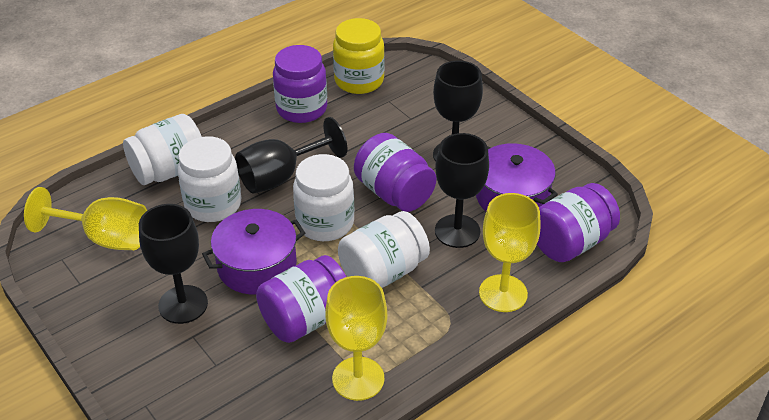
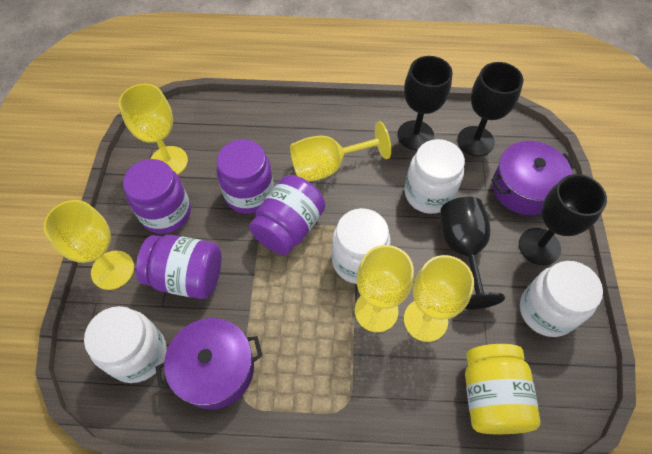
yellow goblet: [24,187,147,250] [325,276,387,401] [479,193,540,312] = 3 -> [43,200,134,290] [119,84,188,175] [290,121,391,182] [355,245,414,332] [404,255,474,342] = 5

